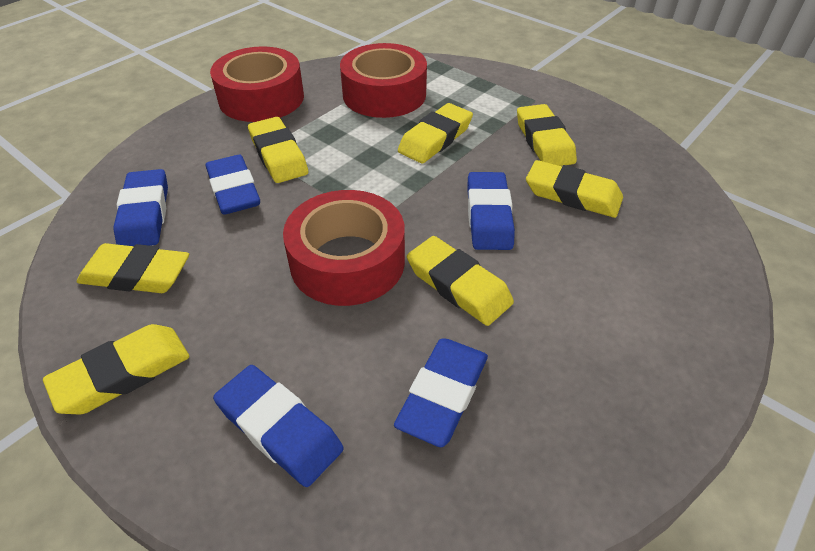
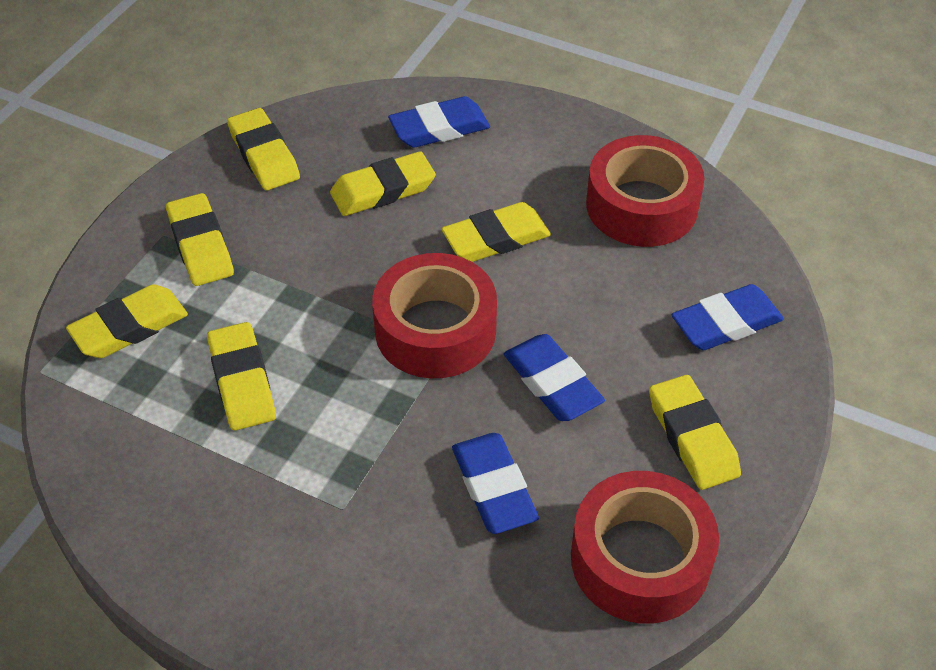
blue eraser: [113,169,168,246] [205,155,260,215] [213,365,344,487] [394,339,488,447] [467,172,515,250] = 5 -> [388,96,490,148] [452,433,539,534] [504,334,605,421] [672,284,784,350] = 4

